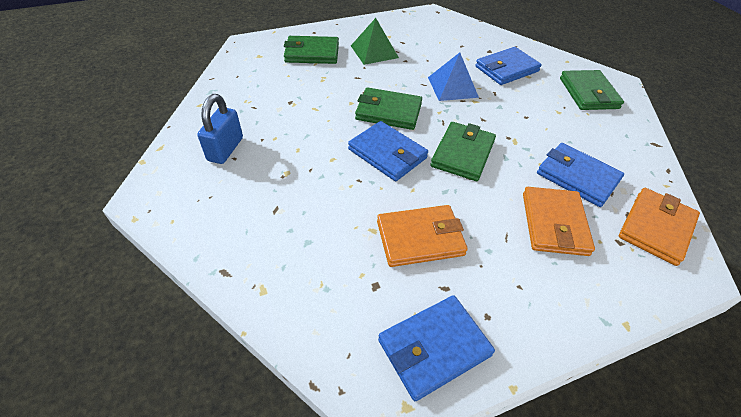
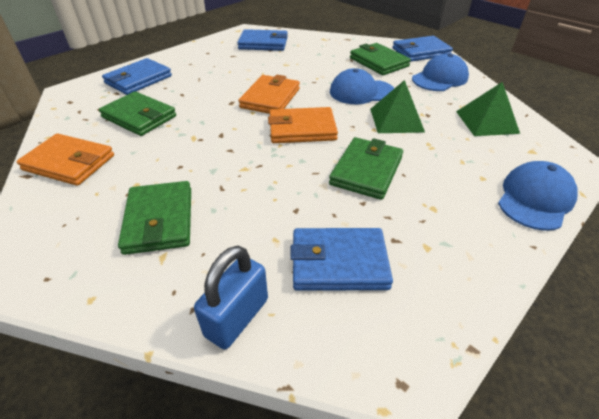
blue cap: none = 0 -> [330,68,394,104] [412,53,469,91] [498,161,578,231] = 3
blue pyramid: [428,52,479,101] = 1 -> none = 0
green pyramid: [351,18,399,65] = 1 -> [370,80,425,133] [456,82,520,136] = 2

